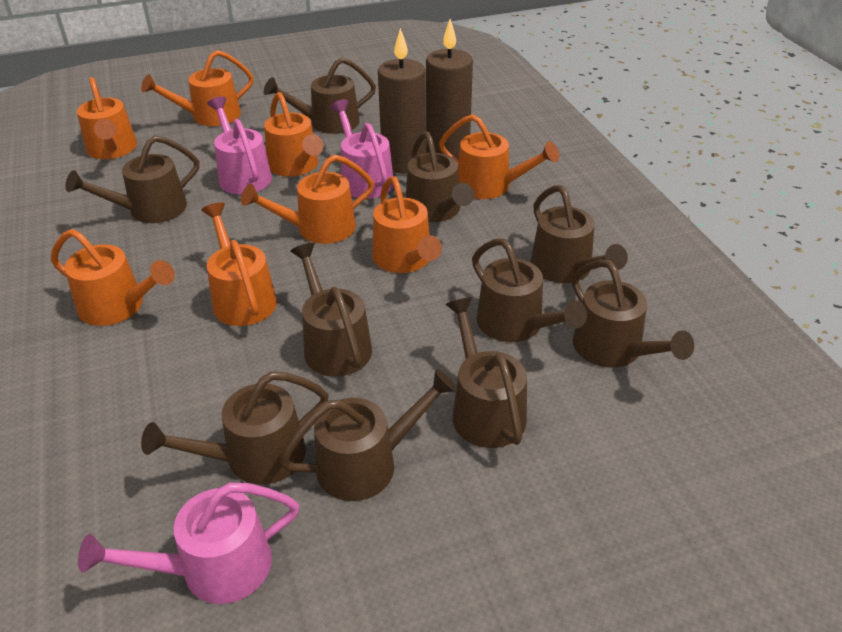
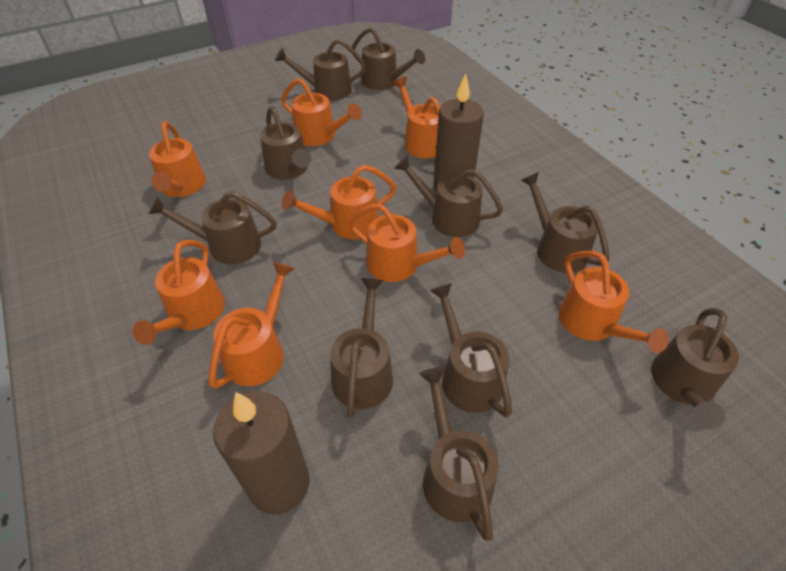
pink watering can: [78,483,299,604] [207,96,272,195] [330,99,394,199] = 3 -> none = 0

